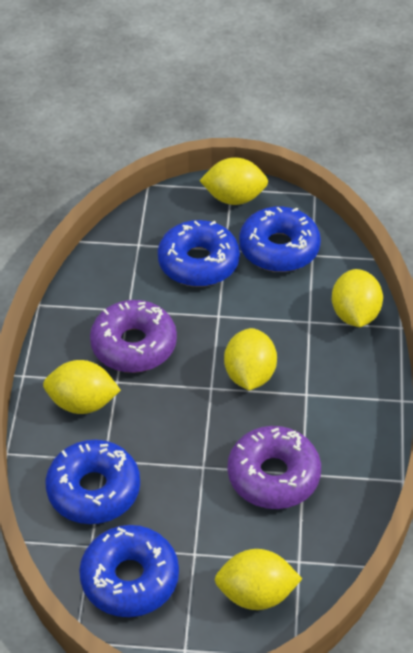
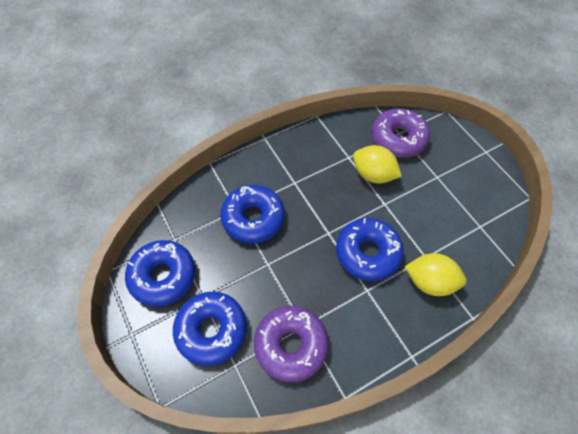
yellow lemon: [43,360,121,414] [199,157,268,205] [215,549,302,610] [224,328,277,390] [332,269,383,327] = 5 -> [353,145,402,183] [405,253,467,296] = 2

